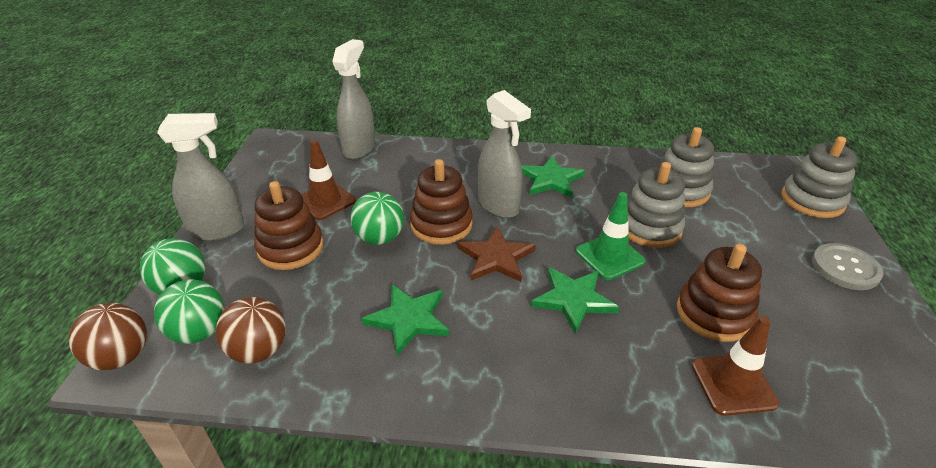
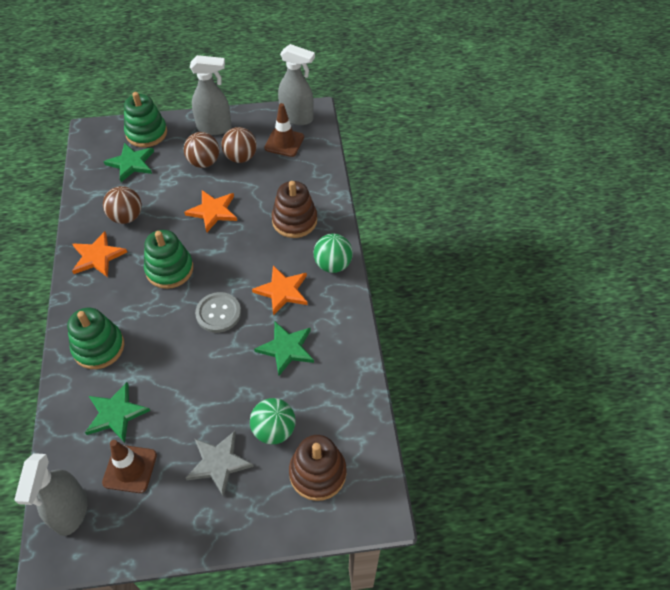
brown ball: [69,303,147,370] [215,297,286,364] = 2 -> [103,186,142,224] [184,132,219,168] [221,127,257,163] = 3
brown stacking toy: [254,181,324,270] [410,159,473,245] [677,244,762,342] = 3 -> [272,181,317,238] [289,435,347,501] = 2
brown star: [458,226,536,282] = 1 -> none = 0
green ball: [140,238,206,295] [154,279,224,344] [350,192,404,245] = 3 -> [250,398,296,444] [313,234,353,273] = 2
green stacking toy: none = 0 -> [67,308,124,369] [124,92,167,147] [144,230,193,289] = 3
green traffic cone: [576,192,646,280] = 1 -> none = 0
grey stacking toy: [627,162,685,248] [658,127,714,207] [782,136,857,218] = 3 -> none = 0
grey star: none = 0 -> [186,431,254,497] = 1
orange star: none = 0 -> [72,231,127,277] [184,190,237,232] [252,266,308,316] = 3

